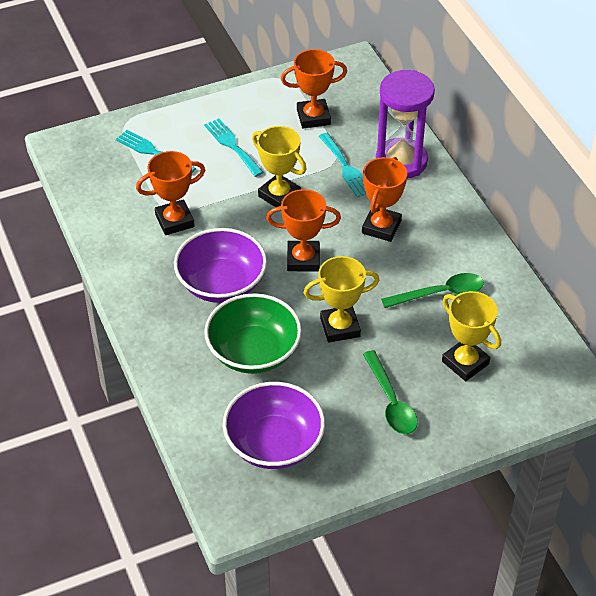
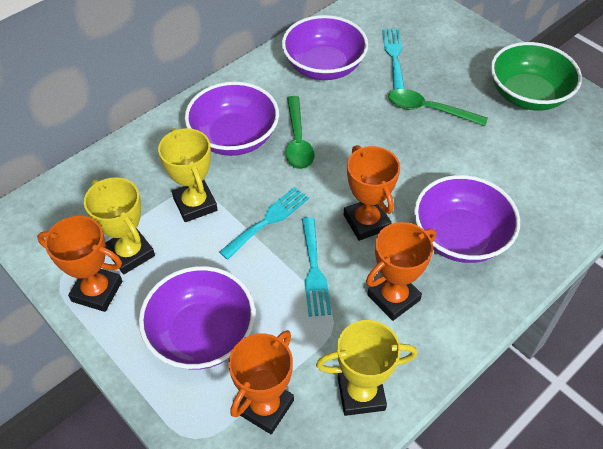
purple bowl: [174,228,267,303] [223,382,325,469] = 2 -> [139,266,255,370] [185,82,279,156] [282,15,368,80] [414,175,520,263] = 4
purple hourglass: [376,70,435,179] = 1 -> none = 0

